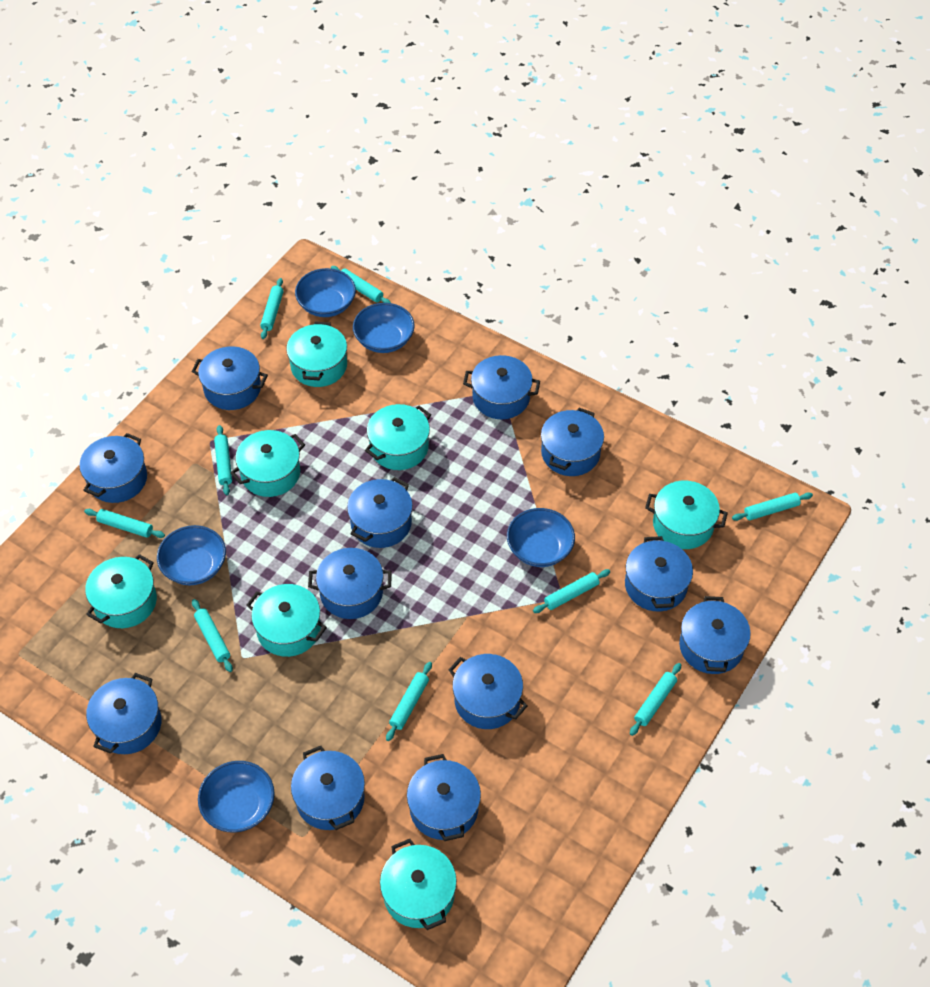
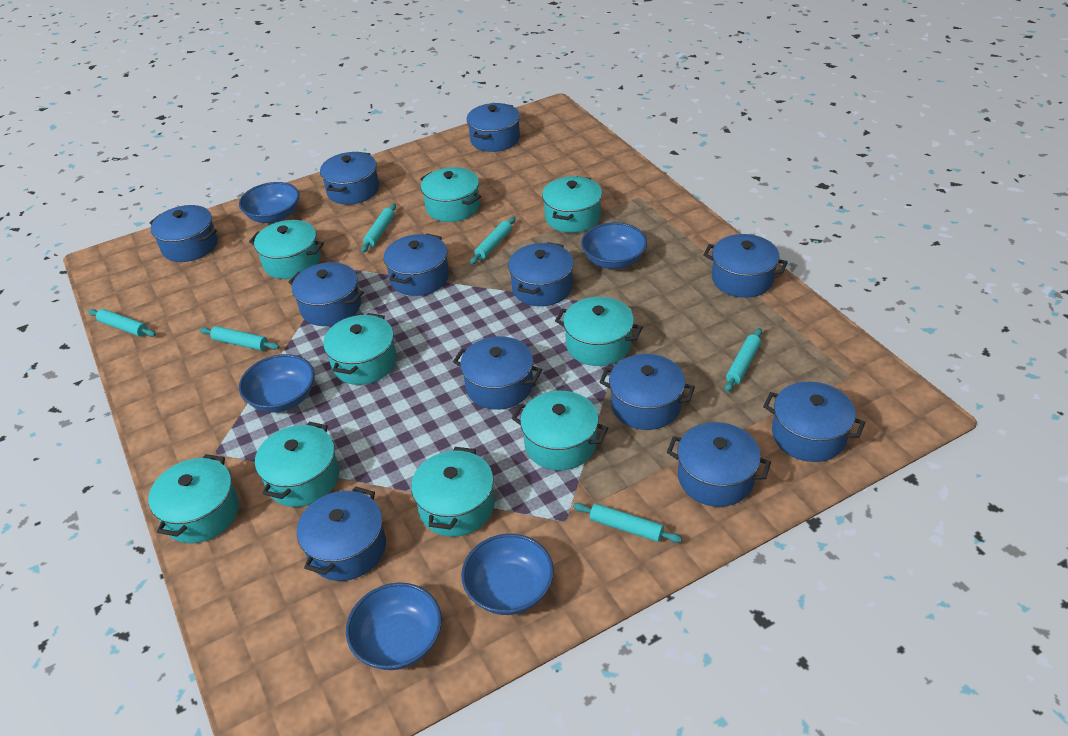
turquoise pot: [85,554,157,628] [230,430,305,497] [246,584,327,657] [286,322,347,387] [365,404,431,470] [380,839,457,930] [645,481,728,549] = 7 -> [148,454,239,543] [249,220,324,279] [255,422,339,507] [323,313,397,385] [411,447,494,537] [420,167,481,222] [511,391,608,470] [542,176,602,233] [555,297,643,366] = 9
turquoise rolling pin: [84,509,165,538] [192,599,233,672] [214,425,232,495] [260,278,283,339] [331,266,391,303] [386,662,432,741] [533,569,610,613] [630,663,681,736] [732,492,813,521] = 9 -> [88,309,156,337] [199,326,279,351] [361,204,396,253] [470,217,515,264] [573,503,682,543] [725,328,762,392] = 6

